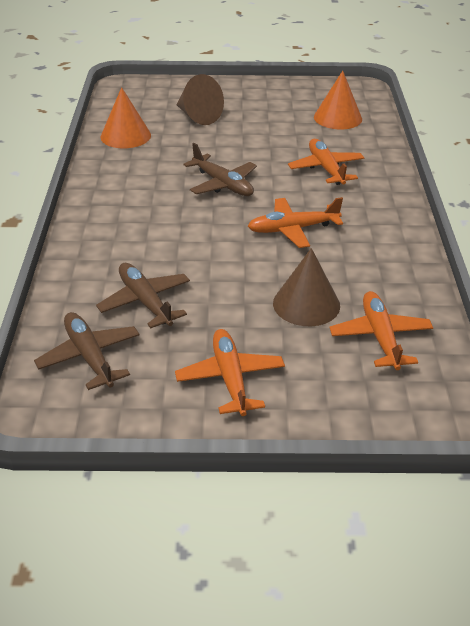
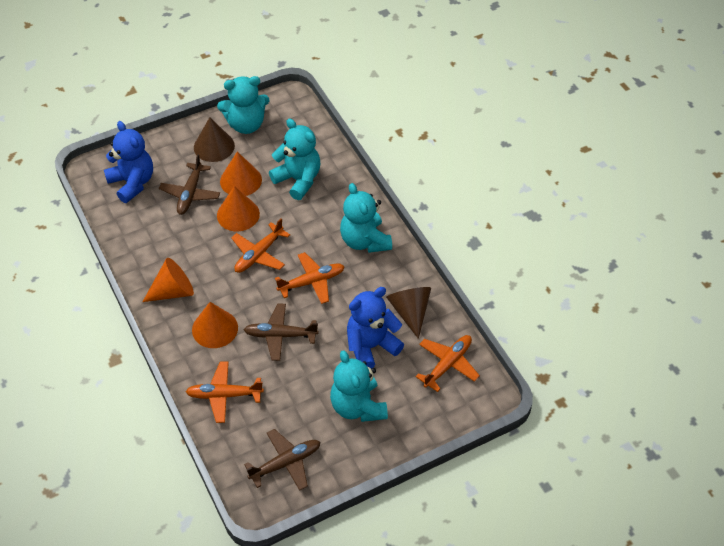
blue teddy bear: none = 0 -> [104,121,153,203] [347,287,404,369] = 2
orange cone: [100,87,151,148] [314,71,362,129] = 2 -> [143,258,194,302] [192,302,238,348] [217,186,260,232] [220,152,262,196] = 4
turquoise teddy bear: none = 0 -> [217,76,269,134] [269,118,320,200] [330,350,388,422] [340,183,392,253] = 4

